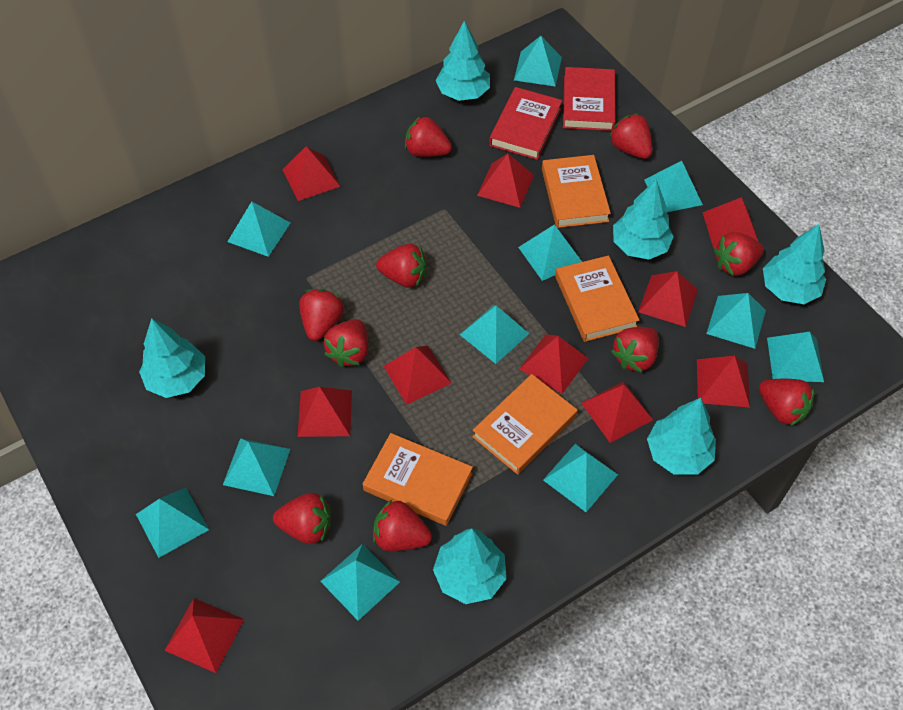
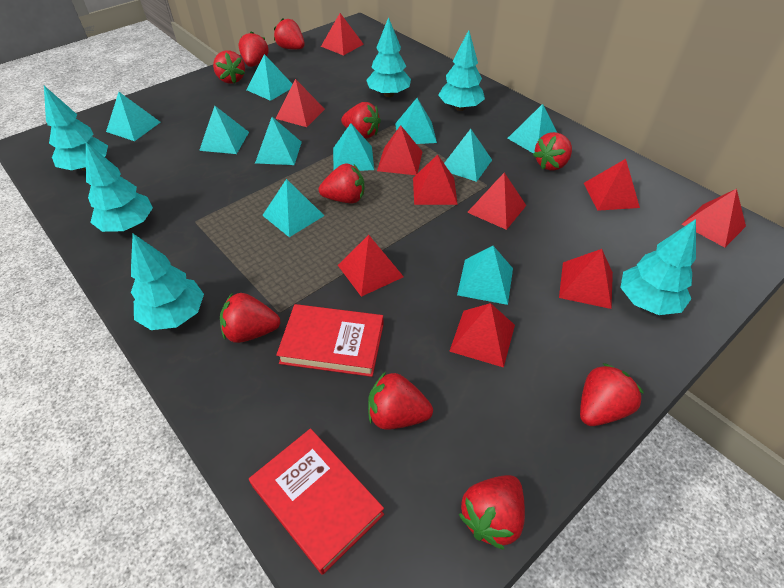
orange book: [363,433,473,526] [472,374,577,475] [542,155,611,228] [555,255,639,342] = 4 -> none = 0
turquoise pyramid: [136,487,209,558] [223,438,290,496] [227,201,290,257] [320,544,400,621] [460,305,529,364] [514,36,562,87] [518,225,582,281] [543,444,618,512] [644,161,703,212] [706,293,766,349] [767,332,824,382] = 11 -> [106,92,161,141] [199,106,249,154] [247,54,293,101] [255,117,302,165] [262,179,324,237] [333,123,374,171] [395,98,437,144] [444,129,492,182] [457,246,513,305] [507,104,557,154] = 10

